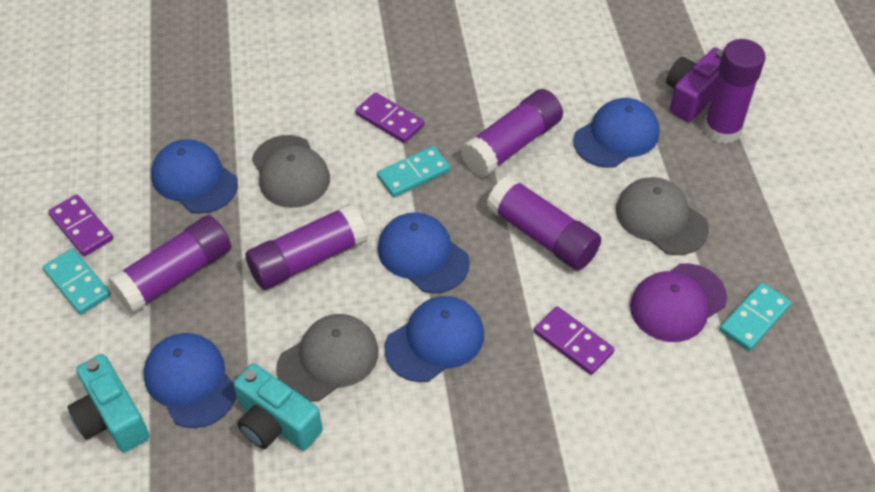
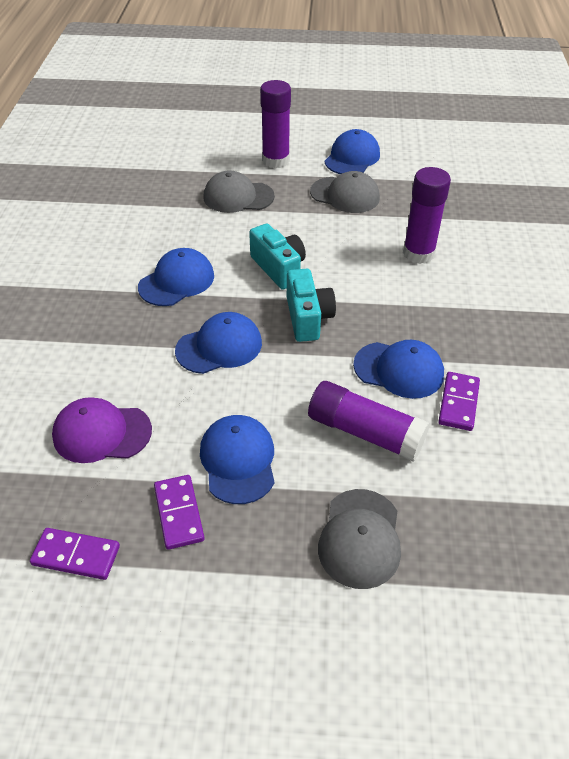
purple camera: [666,47,723,122] = 1 -> none = 0
purple glue stick: [108,215,231,314] [245,203,368,290] [461,89,563,178] [486,175,601,270] [703,39,766,144] = 5 -> [260,80,291,169] [308,381,429,462] [403,167,451,264] = 3
turquoise domino: [43,249,111,314] [377,146,451,197] [719,282,791,351] = 3 -> none = 0

